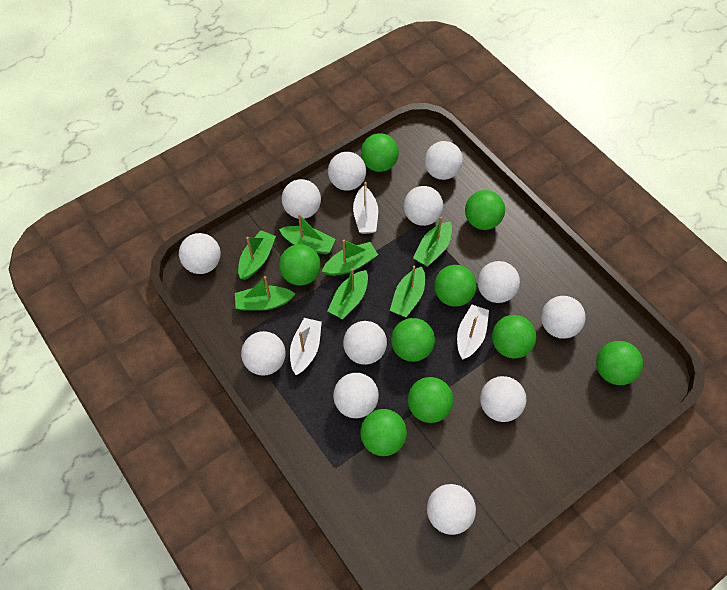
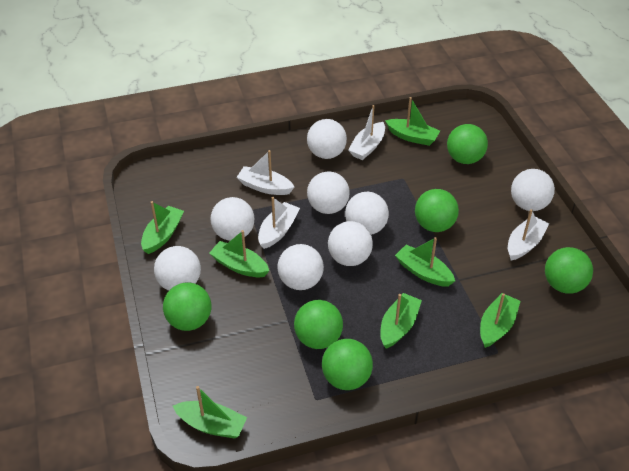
green ball: [279,244,321,286] [360,409,407,456] [361,133,399,172] [391,318,435,362] [408,377,453,423] [434,265,477,307] [465,190,505,230] [492,315,536,359] [596,341,643,385] = 9 -> [163,282,211,331] [294,300,343,349] [322,339,373,390] [415,189,459,232] [447,124,488,164] [545,247,593,294] = 6
white ball: [179,233,221,274] [241,331,286,376] [282,179,321,219] [328,152,366,191] [333,373,379,418] [343,321,387,365] [404,186,443,226] [425,141,463,180] [427,484,476,535] [477,261,520,303] [480,376,526,422] [541,296,586,339] = 12 -> [154,246,201,291] [210,197,254,241] [277,244,324,290] [307,119,347,159] [307,171,350,214] [328,221,373,266] [345,192,389,235] [511,169,555,211] = 8
white boat: [290,318,322,375] [353,182,378,234] [457,305,489,360] = 3 -> [237,150,294,195] [258,197,300,249] [348,105,385,160] [508,209,549,260] = 4

